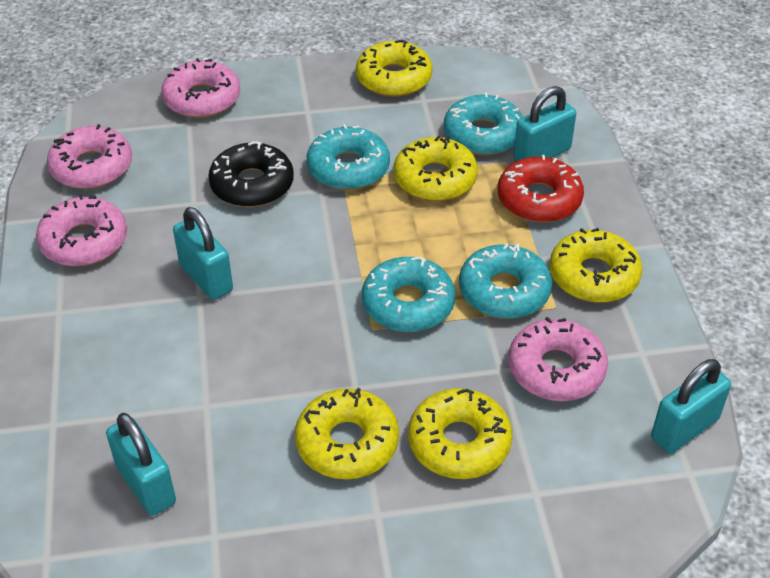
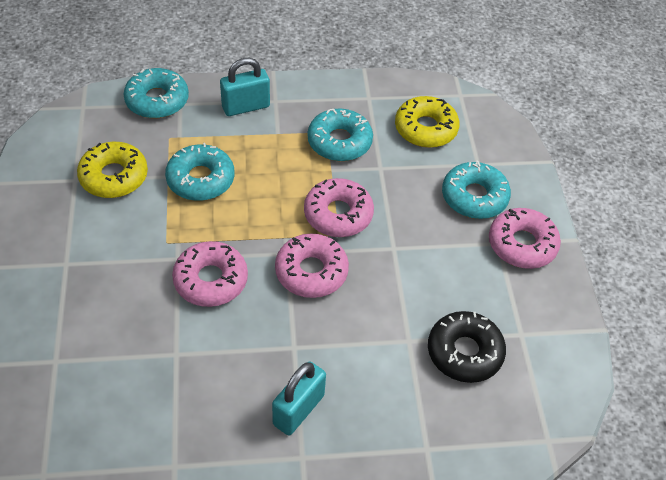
red donut: [498,155,584,223] = 1 -> none = 0
turquoise padlock: [106,413,176,516] [173,207,233,300] [513,86,576,161] [651,359,731,453] = 4 -> [220,58,270,116] [272,362,326,436] = 2
yellow donut: [295,388,399,479] [356,40,433,97] [394,136,478,201] [408,388,512,479] [550,228,642,303] = 5 -> [77,142,148,198] [395,96,460,148] = 2

